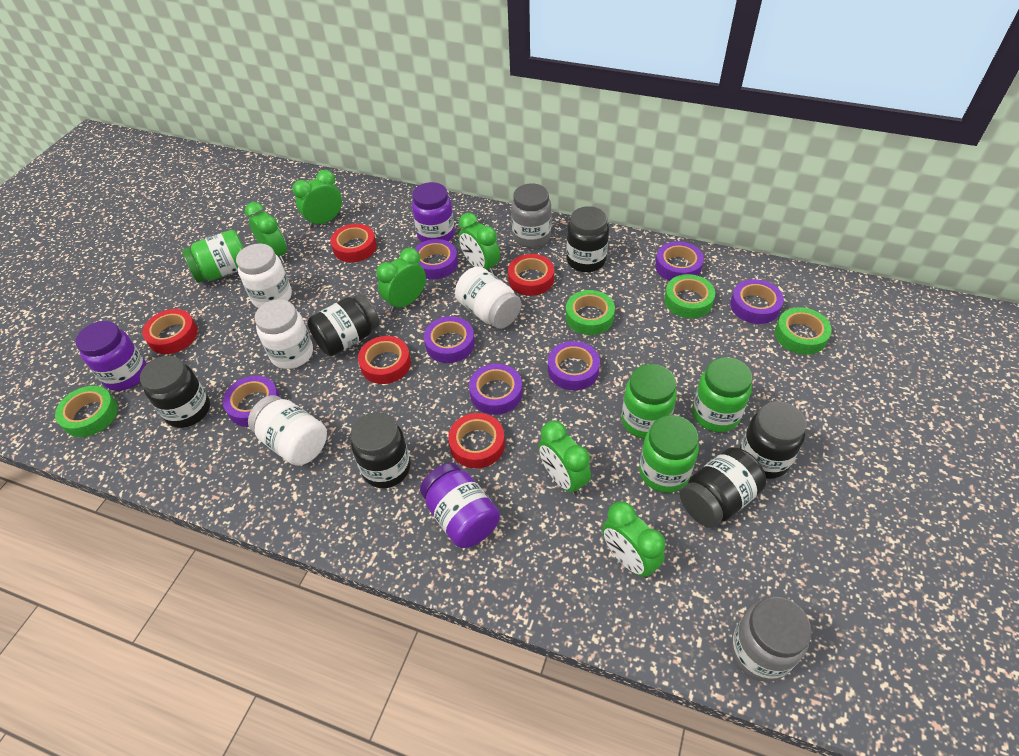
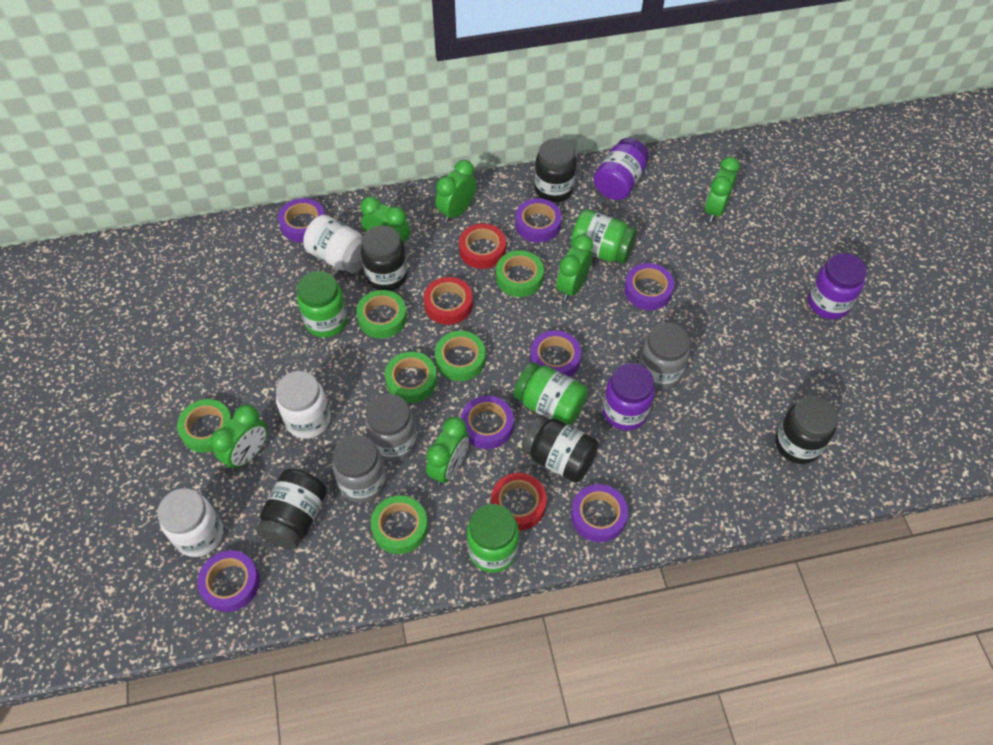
black jar: [140,356,210,428] [307,293,380,356] [351,412,411,488] [566,206,609,272] [680,447,767,528] [740,401,807,479] = 6 -> [256,469,327,549] [361,225,408,291] [522,415,599,482] [534,138,577,203] [775,396,838,464] = 5
green tape: [55,386,118,437] [566,290,615,335] [664,274,715,318] [775,307,832,355] = 4 -> [177,399,232,453] [356,290,407,339] [371,495,428,554] [385,352,437,403] [435,331,486,381] [496,250,544,297] = 6
grey jar: [511,184,552,248] [731,597,812,682] = 2 -> [332,435,386,503] [365,394,417,462] [639,323,690,390] = 3
red tape: [142,309,198,354] [330,224,377,262] [358,336,411,384] [448,413,505,469] [508,254,554,296] = 5 -> [424,277,473,325] [459,223,506,269] [491,473,547,530] = 3
white jar: [236,244,292,308] [248,395,327,466] [254,299,313,369] [455,266,521,329] = 4 -> [157,488,223,557] [276,371,331,439] [303,215,363,274] = 3

